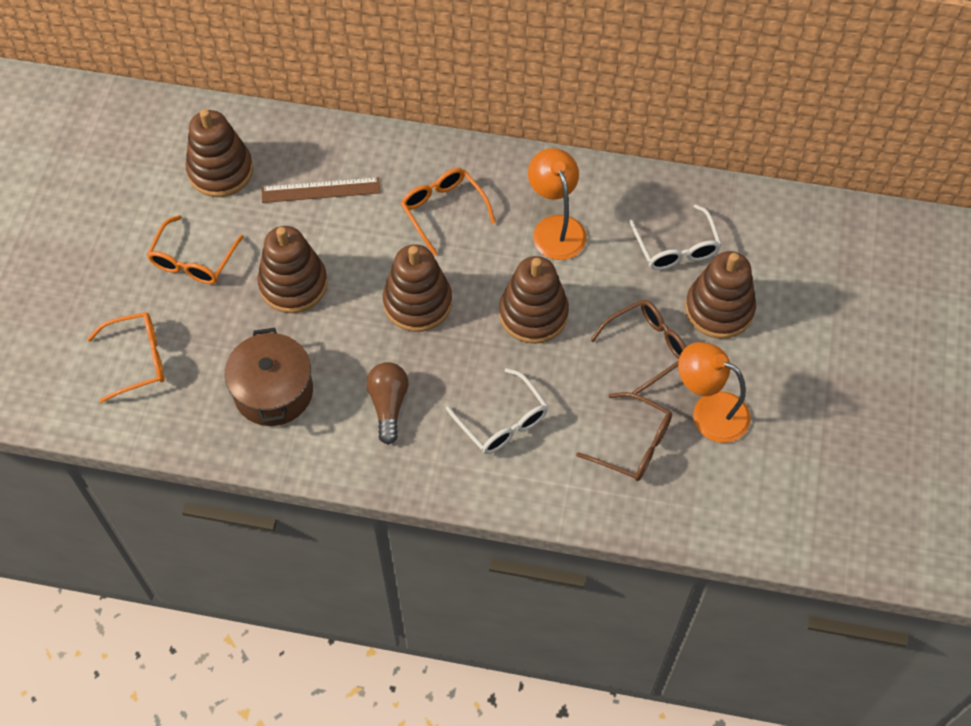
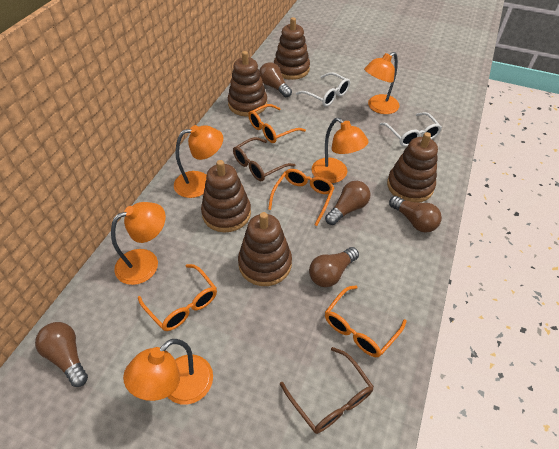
brown light bulb: [366,362,409,445] = 1 -> [35,322,88,387] [259,62,292,97] [309,247,359,287] [325,181,371,225] [389,196,442,233] = 5
brown pot: [225,328,313,426] = 1 -> none = 0
brown ruler: [261,177,380,203] = 1 -> none = 0
orange glasses: [87,312,165,403] [147,215,244,284] [401,168,496,255] = 3 -> [138,264,217,331] [248,104,306,143] [268,169,334,226] [325,285,406,357] = 4
orange lamp: [528,148,587,260] [678,342,751,443] = 2 -> [111,202,166,285] [123,339,213,405] [174,125,223,198] [312,118,369,183] [364,52,400,114] = 5

